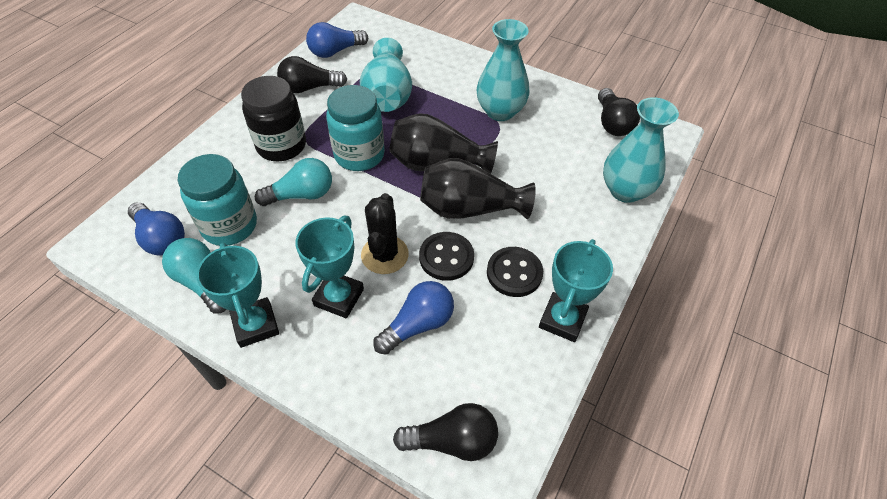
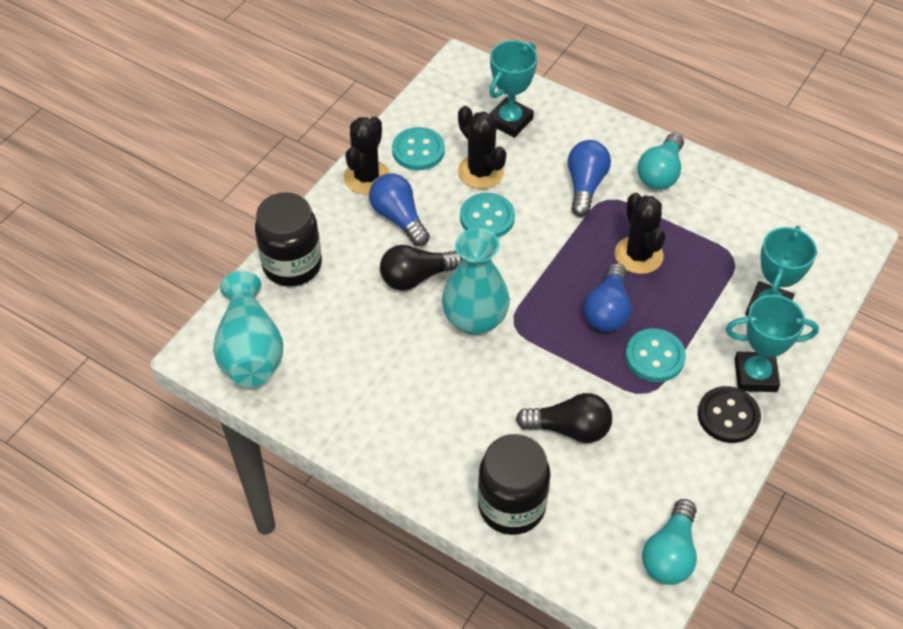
black button: [419,232,474,281] [487,247,543,297] = 2 -> [698,386,761,443] = 1
black cactus: [361,193,409,274] = 1 -> [344,116,390,194] [458,106,506,189] [615,193,665,274] = 3
black jar: [241,76,306,161] = 1 -> [255,192,322,287] [478,434,550,535] = 2
black light bulb: [277,56,347,93] [393,403,498,461] [598,88,640,136] = 3 -> [380,245,463,291] [516,393,612,443] = 2
black vase: [389,113,498,174] [420,158,536,219] = 2 -> none = 0
turquoise button: none = 0 -> [392,127,445,170] [460,193,515,238] [625,328,686,382] = 3
turquoise jar: [178,154,257,246] [326,85,385,171] = 2 -> none = 0
turquoise vase: [360,38,412,112] [477,19,529,121] [603,97,679,203] = 3 -> [213,271,283,387] [442,228,510,335] = 2

